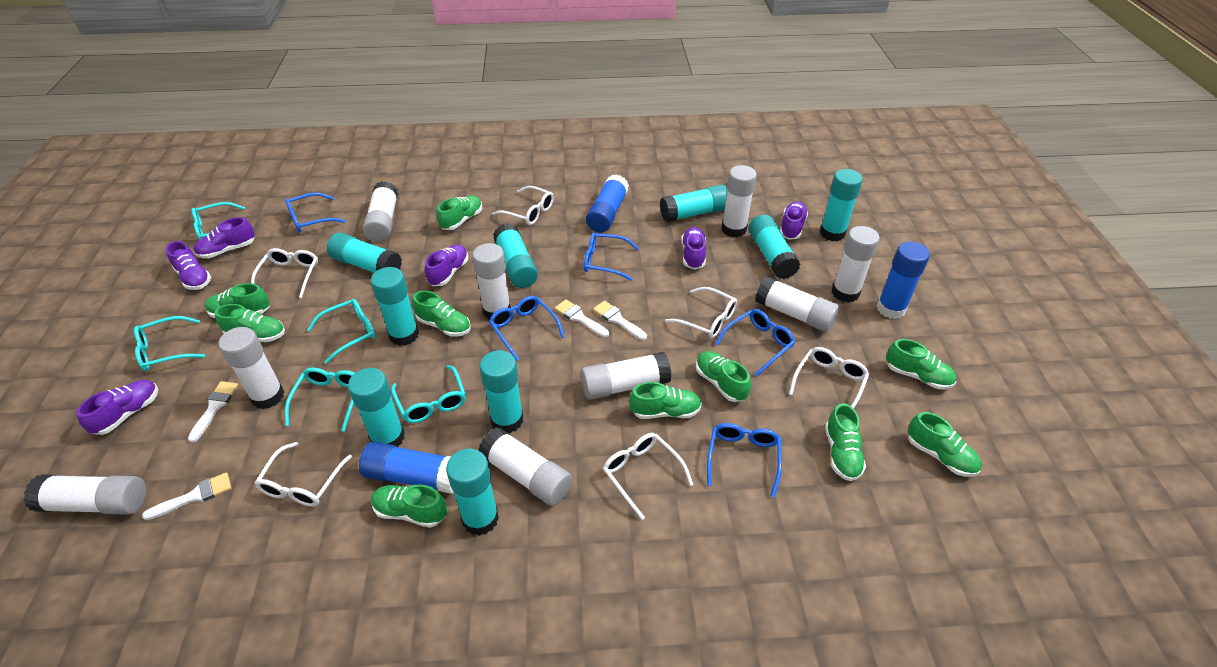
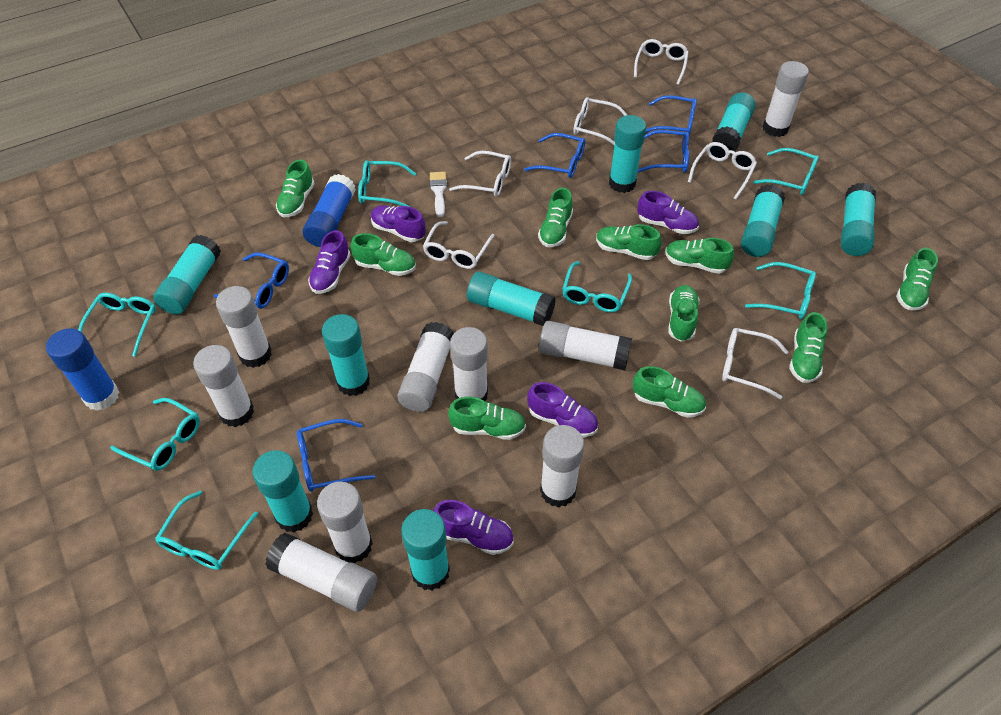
blue glue stick: [359,441,454,494] [586,175,629,232] [877,242,930,319] = 3 -> [46,328,119,411] [303,174,356,247] = 2
purple shoe: [76,380,158,435] [166,241,211,290] [194,217,255,259] [425,244,468,286] [681,227,706,269] [780,201,808,239] = 6 -> [308,230,350,294] [371,205,426,242] [433,500,514,555] [527,382,598,438] [637,191,699,234] = 5
turquoise glasses: [134,316,205,371] [191,202,245,240] [285,368,355,432] [307,299,376,364] [391,365,465,423] = 5 -> [78,293,156,357] [110,398,200,471] [155,491,258,570] [358,161,416,207] [562,261,632,312] [745,262,816,319] [753,148,819,195] = 7
white brush: [142,472,232,520] [188,381,238,443] [555,299,609,337] [593,301,647,340] = 4 -> [430,172,447,217] = 1

